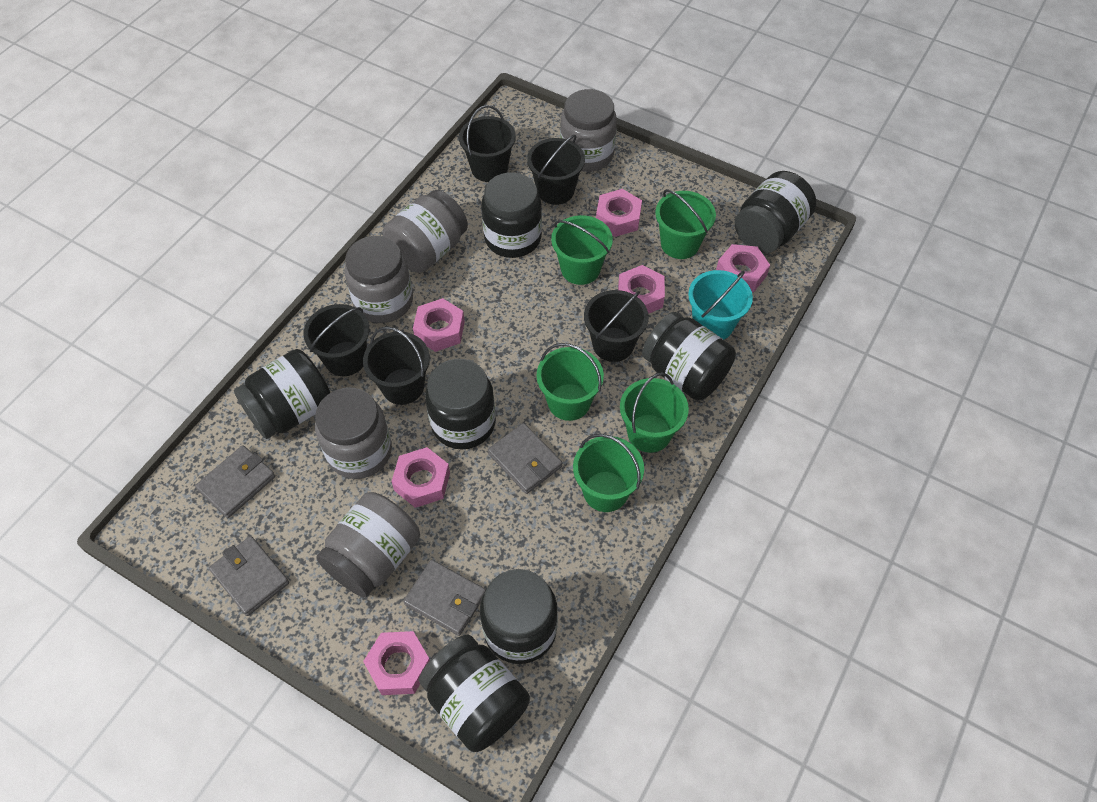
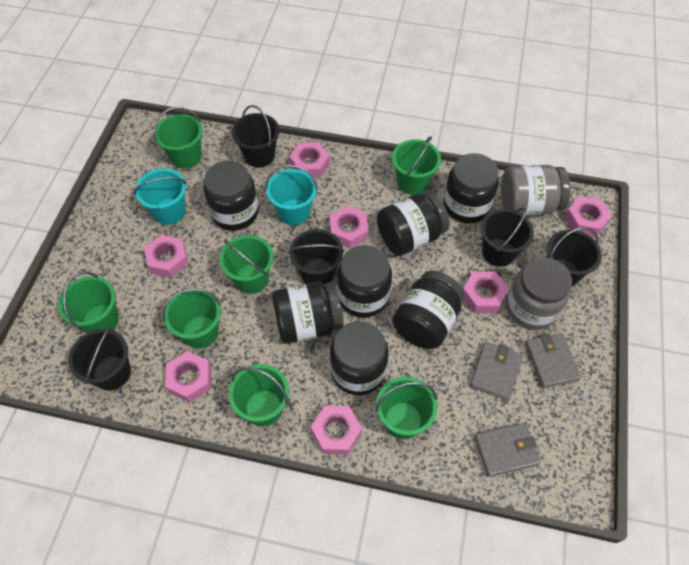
green bucket: [536,343,604,421] [551,215,613,285] [573,434,644,512] [620,373,689,453] [655,189,716,259] = 5 -> [58,272,119,333] [154,107,203,168] [162,288,221,348] [219,235,274,294] [229,364,289,427] [376,377,437,439] [392,136,441,195] = 7
grey jar: [315,388,392,479] [316,492,420,597] [344,236,413,323] [383,190,468,273] [560,89,617,172] = 5 -> [501,165,570,216] [506,257,572,330] = 2
grey wallet: [195,445,275,518] [209,536,289,616] [403,560,486,636] [488,423,562,494] = 4 -> [470,341,523,401] [474,423,540,477] [525,333,581,388] = 3
pink nut: [363,631,430,695] [392,447,450,508] [413,298,465,352] [596,189,642,237] [618,265,665,314] [716,244,770,292] = 6 -> [144,235,189,278] [165,351,211,402] [289,142,330,178] [311,406,362,455] [330,206,368,249] [463,271,509,313] [565,196,612,237] = 7
turquoise bucket: [688,270,753,340] = 1 -> [134,168,187,225] [265,165,318,225] = 2

